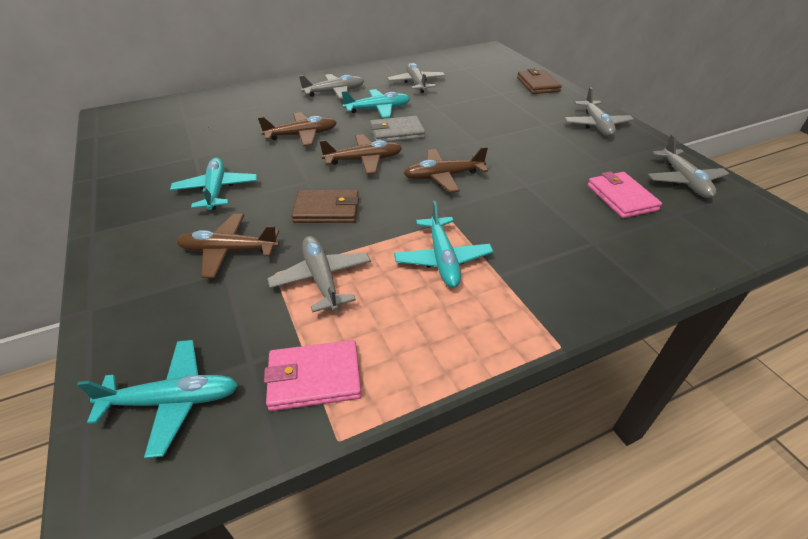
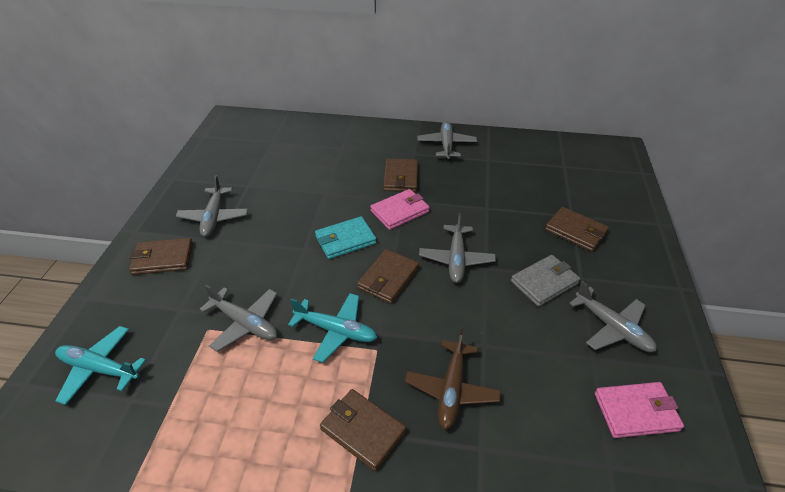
brown plane: [176,214,279,278] [258,112,337,146] [319,134,402,174] [404,147,488,193] = 4 -> [405,329,501,430] = 1
brown wallet: [291,190,359,223] [517,69,562,94] = 2 -> [129,238,193,275] [320,389,406,471] [357,249,419,304] [383,159,418,192] [545,207,609,252] = 5
turquoise plane: [77,340,238,459] [170,158,257,210] [341,89,410,118] [394,201,493,288] = 4 -> [55,326,146,405] [288,293,377,363] = 2
turquoise wallet: none = 0 -> [315,216,376,259] = 1

